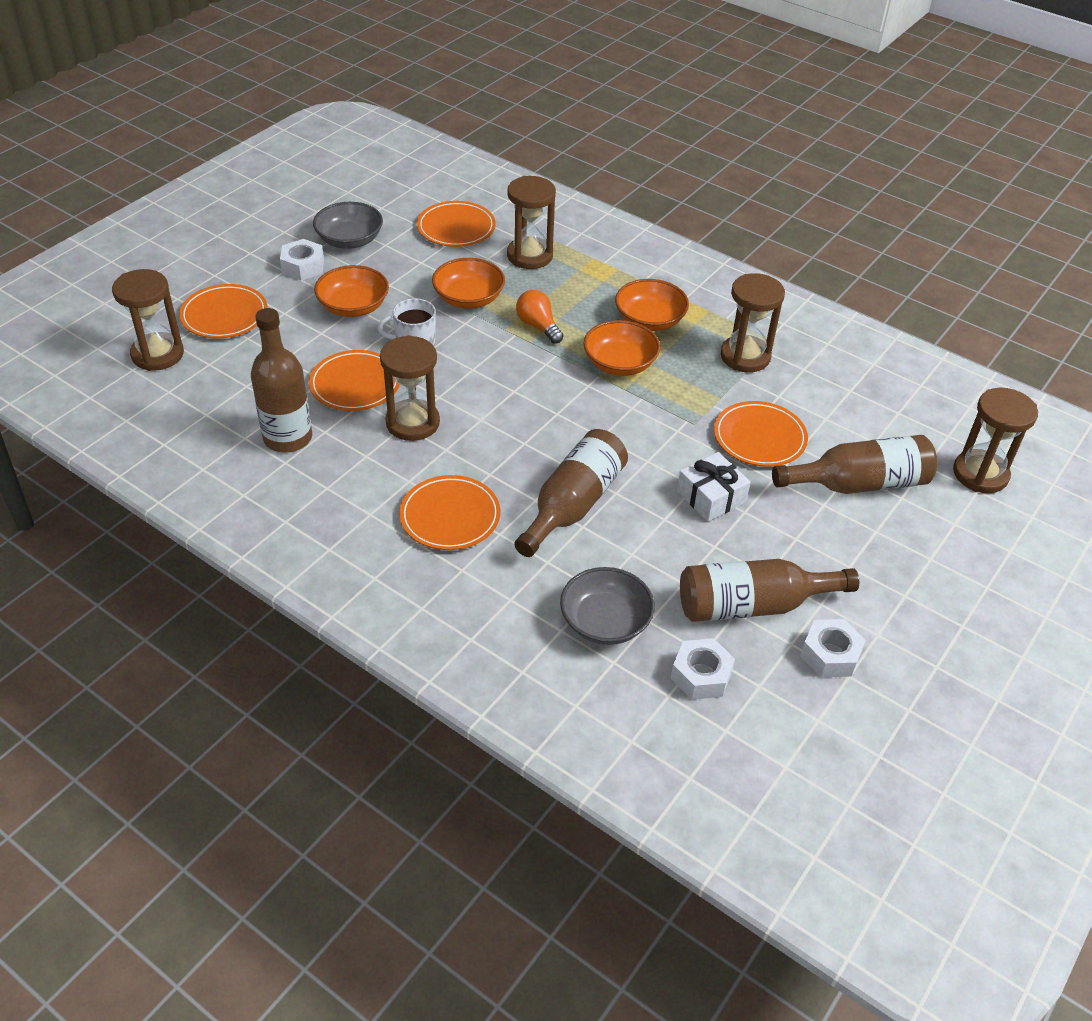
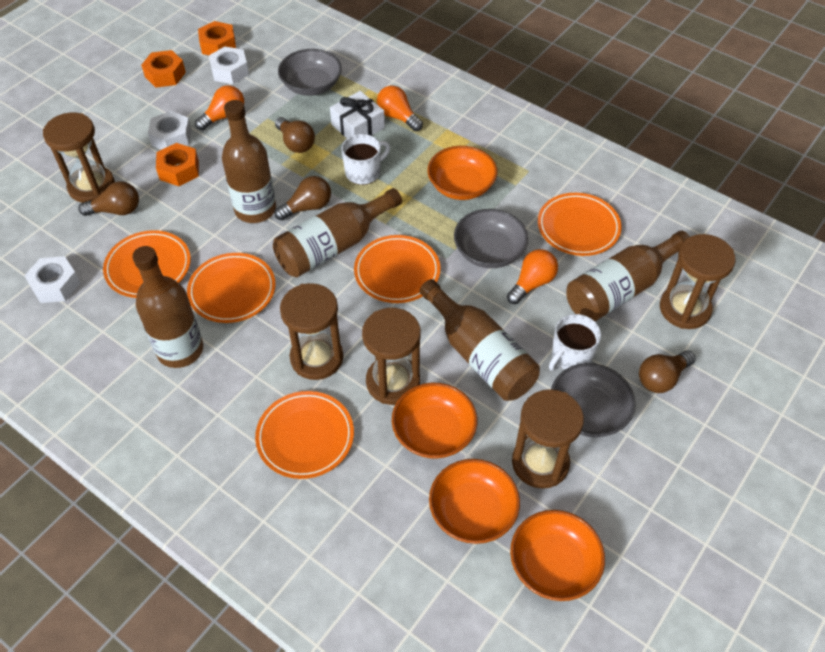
brown bottle: [251,308,312,453] [514,429,628,557] [680,559,859,622] [772,435,937,494] = 4 -> [132,246,203,368] [222,100,276,223] [273,188,402,277] [420,279,540,401] [566,231,690,321] = 5
brown light bulb: none = 0 -> [78,181,139,216] [274,176,331,221] [275,117,315,153] [639,350,696,393] = 4
grey bowl: [313,202,383,249] [560,567,655,645] = 2 -> [278,49,342,96] [454,209,528,268] [551,363,636,437] = 3
orange light bulb: [516,290,563,344] = 1 -> [195,85,244,130] [377,85,423,131] [507,249,558,304] = 3
orange nut: none = 0 -> [141,50,186,88] [156,143,199,186] [198,21,236,55] = 3
white mug: [378,298,436,345] = 1 -> [341,134,390,185] [549,314,601,371] = 2

